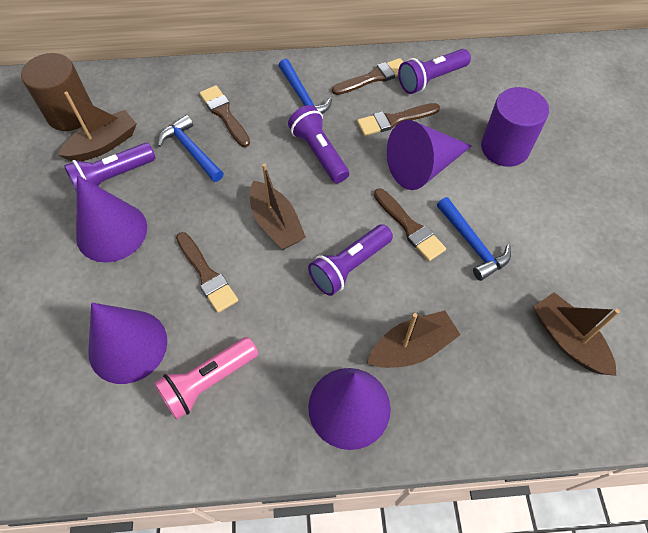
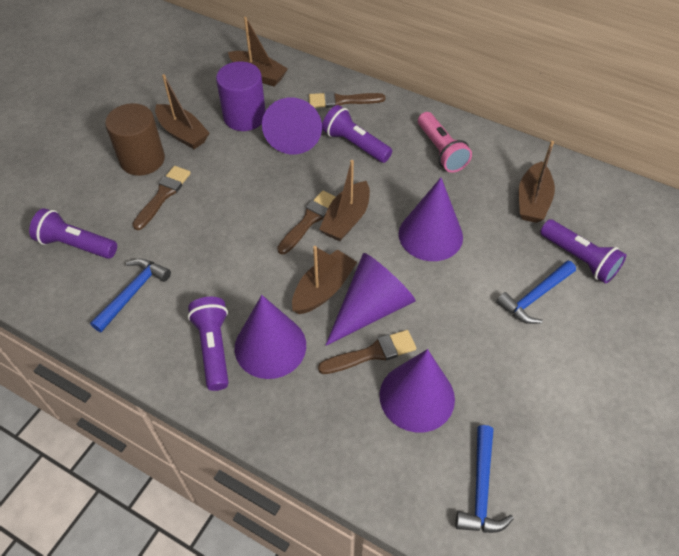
brown boat: [58,91,137,162] [250,163,306,249] [367,310,461,368] [533,292,620,376] = 4 -> [155,74,210,149] [228,17,288,87] [292,246,357,314] [319,160,370,241] [519,141,555,223] = 5
brown brush: [176,232,238,313] [199,85,250,147] [332,58,403,95] [357,103,440,136] [374,188,446,261] = 5 -> [132,166,191,230] [277,190,335,254] [309,91,386,108] [318,330,416,374] = 4
purple cone: [76,175,147,262] [89,303,167,384] [308,368,391,450] [387,120,472,190] = 4 -> [235,295,306,379] [262,98,322,154] [325,253,416,346] [380,349,455,433] [399,178,463,261] = 5

